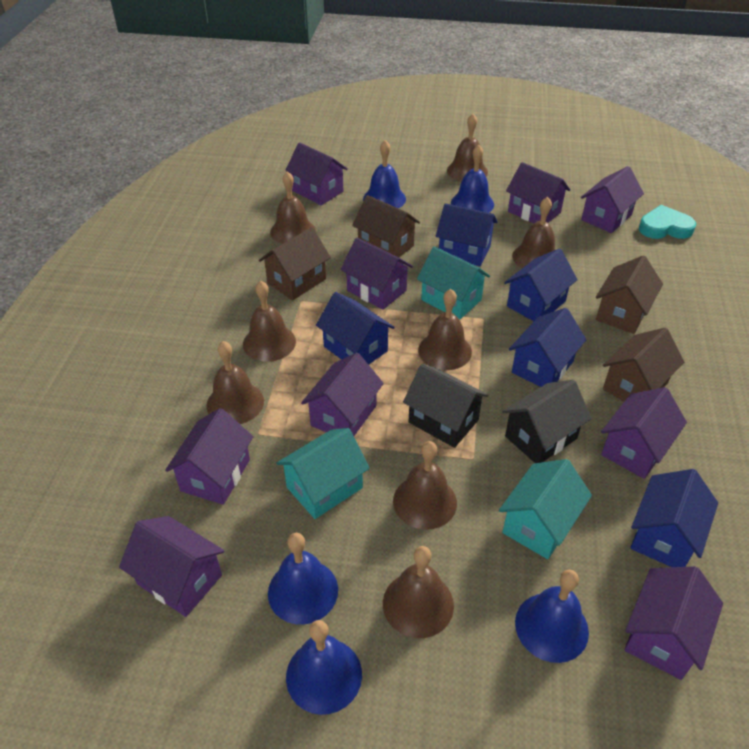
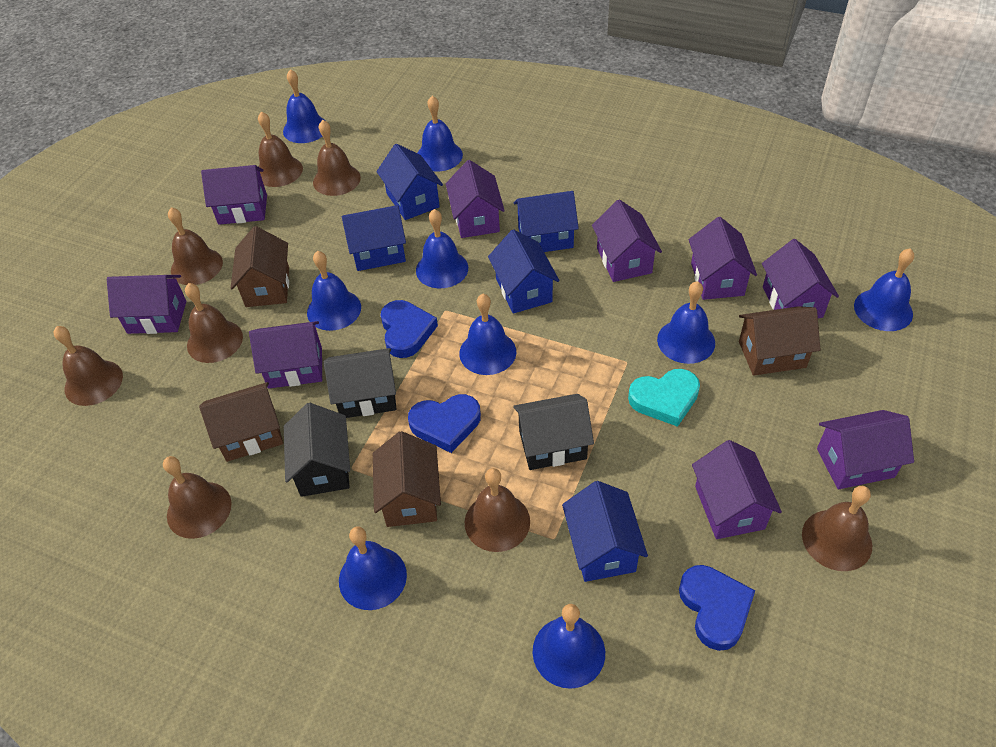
black house: [403,364,488,448] [502,380,592,463] = 2 -> [284,403,350,497] [324,348,396,418] [513,394,594,470] = 3
blue bell: [268,533,338,625] [286,620,362,715] [363,140,406,208] [451,145,494,213] [515,570,589,663] = 5 -> [283,69,325,143] [307,251,361,331] [339,527,407,610] [416,209,468,288] [417,96,463,171] [459,294,516,375] [533,604,605,689] [657,281,715,364] [854,248,914,331] = 9
blue heart: none = 0 -> [381,300,438,358] [408,394,481,453] [679,565,755,651] = 3
turquoise house: [277,428,370,519] [417,246,490,320] [499,459,592,559] = 3 -> none = 0

